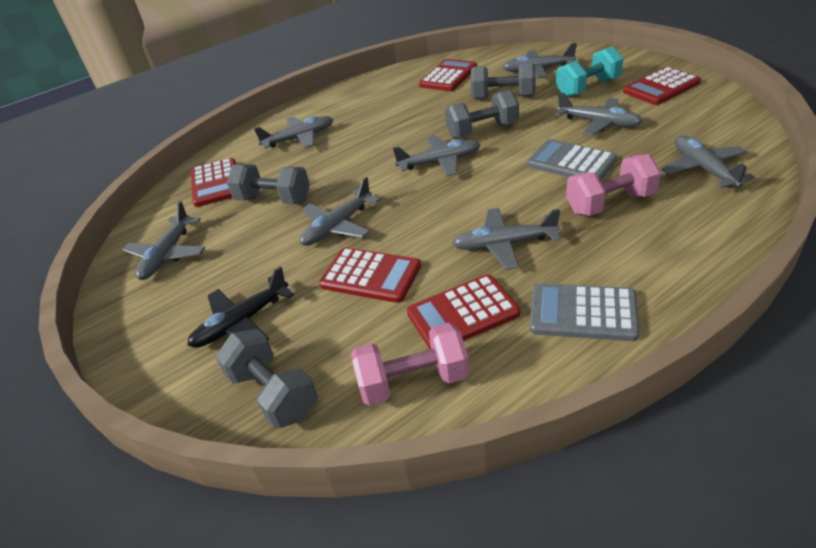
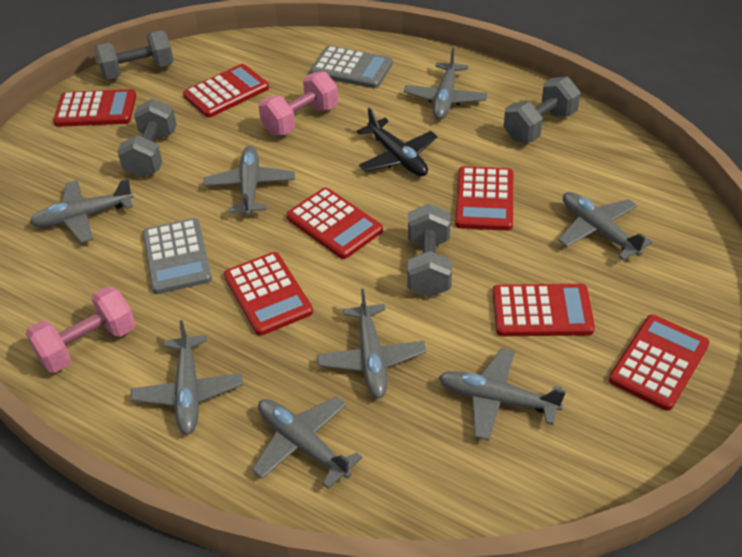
red calculator: [191,158,236,207] [319,247,421,303] [407,275,520,349] [419,59,477,91] [623,67,701,105] = 5 -> [53,89,136,127] [183,64,269,118] [224,252,313,336] [286,188,383,259] [455,166,513,231] [492,284,595,336] [609,315,709,411] = 7
turquoise dumbbell: [556,46,623,97] = 1 -> none = 0

